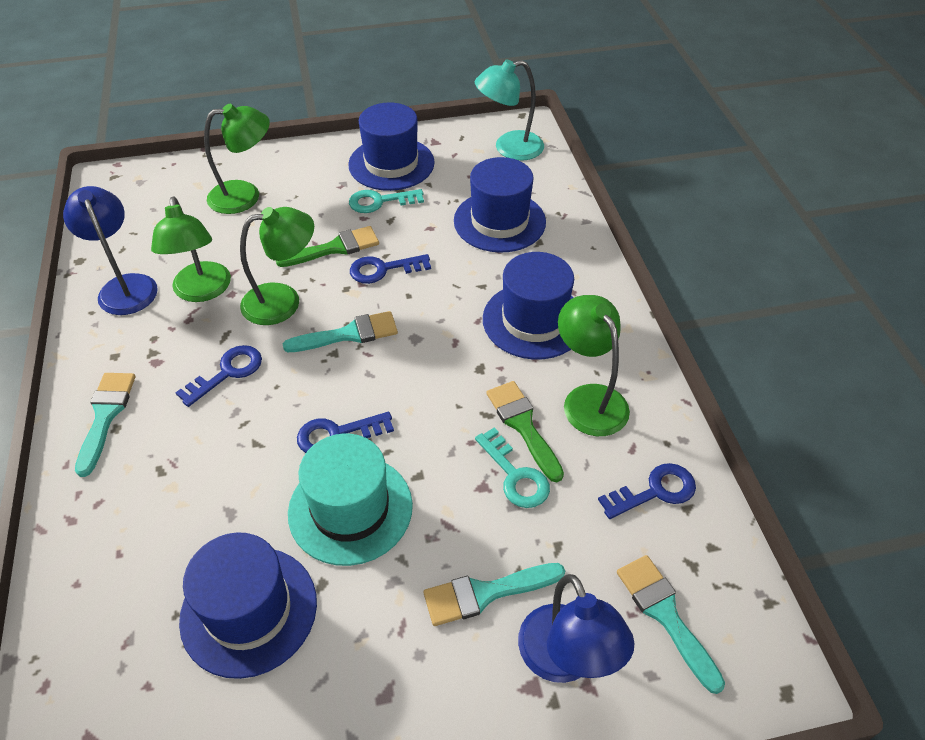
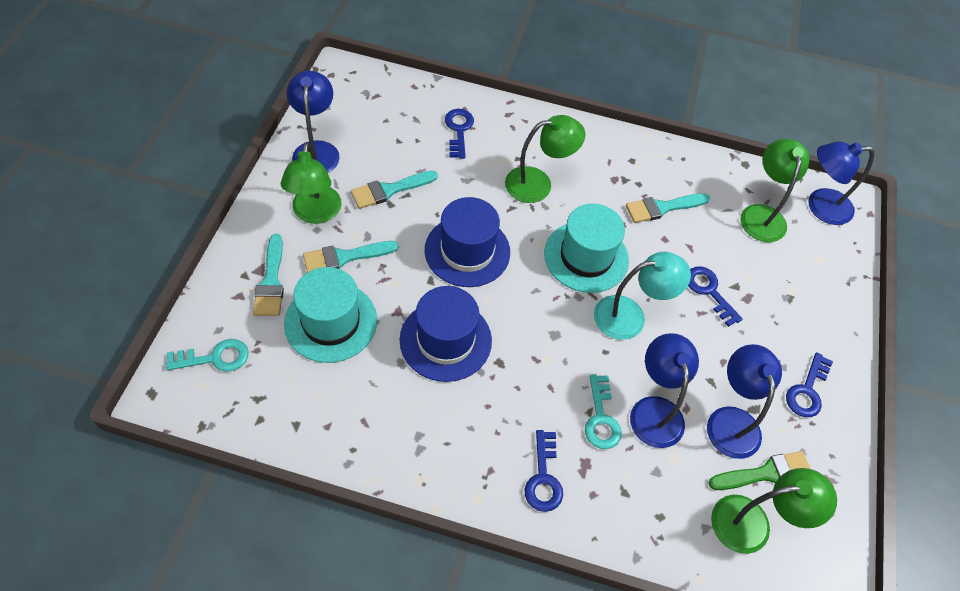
blue hat: [179,532,317,679] [348,102,435,191] [454,157,546,253] [483,252,574,359] = 4 -> [400,286,492,382] [425,197,510,287] = 2
blue lamp: [63,186,158,315] [518,574,634,683] = 2 -> [287,71,340,173] [630,333,699,448] [707,344,782,459] [808,142,874,225] = 4
green brush: [276,226,379,267] [487,381,564,482] = 2 -> [709,451,810,490] = 1
turquoise hat: [288,434,413,566] = 1 -> [284,267,377,363] [544,204,629,293] = 2

